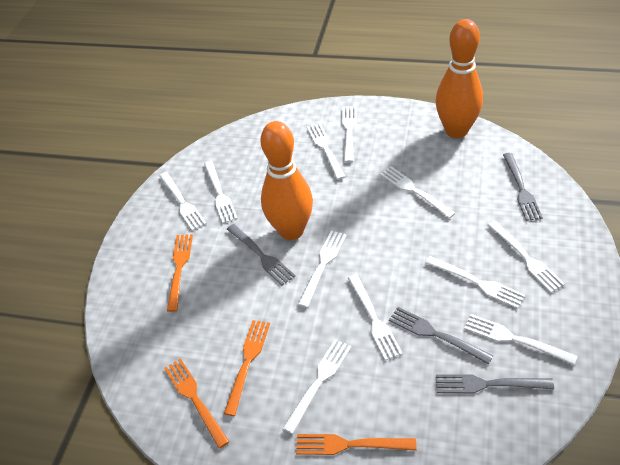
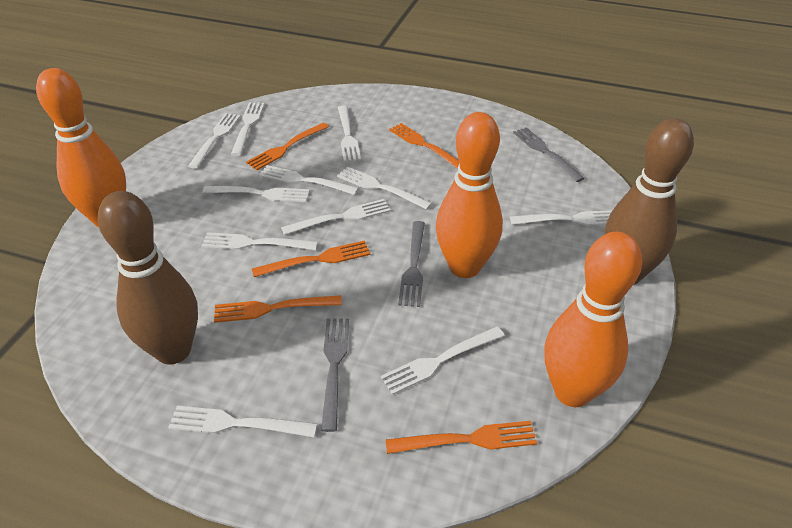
brown bowling pin: none = 0 -> [98,191,198,364] [604,118,694,285] = 2
grey fork: [227,224,295,286] [389,307,493,364] [436,374,554,394] [503,153,543,221] = 4 -> [321,318,349,432] [398,221,425,307] [513,127,585,182] = 3
orange bowling pin: [260,121,313,240] [436,19,483,138] = 2 -> [36,68,126,227] [436,112,503,278] [544,232,642,407] = 3
orange fork: [164,358,230,448] [167,234,193,312] [224,320,270,416] [296,434,416,455] = 4 -> [214,295,342,323] [246,123,329,170] [252,240,371,277] [385,421,537,454] [389,123,460,169] = 5

